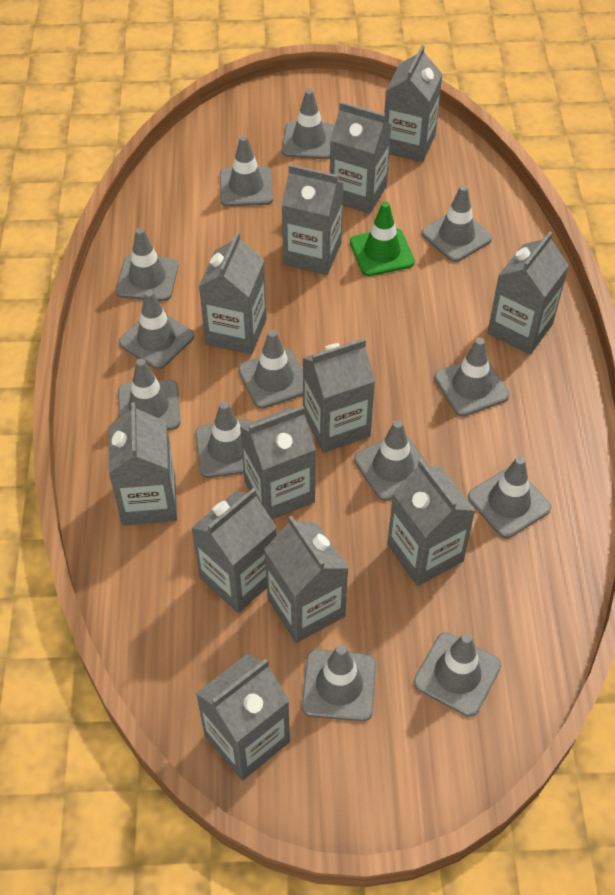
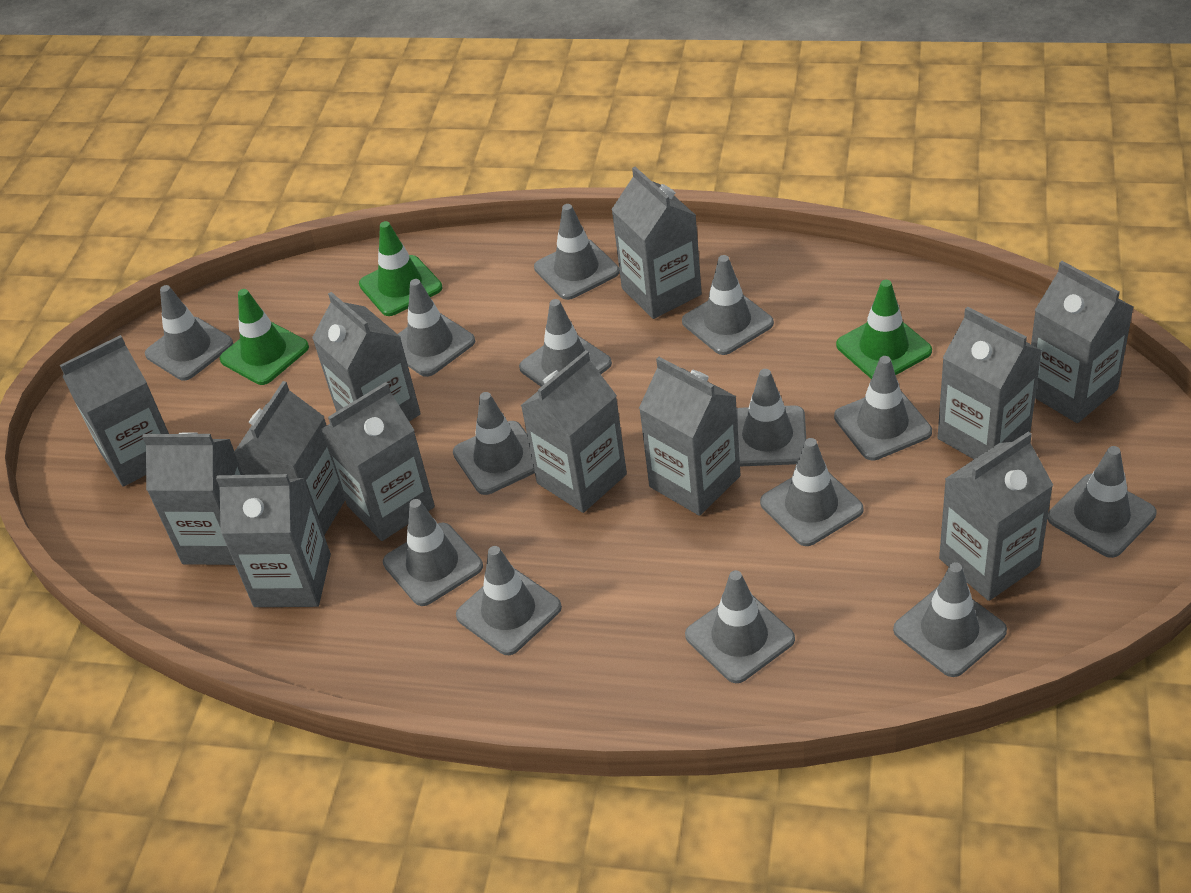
green traffic cone: [350,201,415,276] = 1 -> [220,289,309,385] [359,221,442,316] [836,280,932,379] = 3
grey traffic cone: [116,228,178,301] [118,359,180,430] [119,290,194,369] [195,401,253,478] [220,136,273,207] [238,330,303,408] [282,89,335,159] [302,645,376,722] [354,420,429,501] [414,632,501,717] [422,185,492,262] [434,338,510,416] [468,456,551,538] = 13 -> [145,285,233,380] [383,499,483,606] [398,279,475,377] [453,392,535,495] [456,546,562,655] [519,299,612,387] [534,204,619,300] [682,255,774,355] [685,570,795,683] [737,369,806,466] [760,438,863,546] [834,356,932,461] [893,562,1007,677] [1047,446,1156,558] = 14

